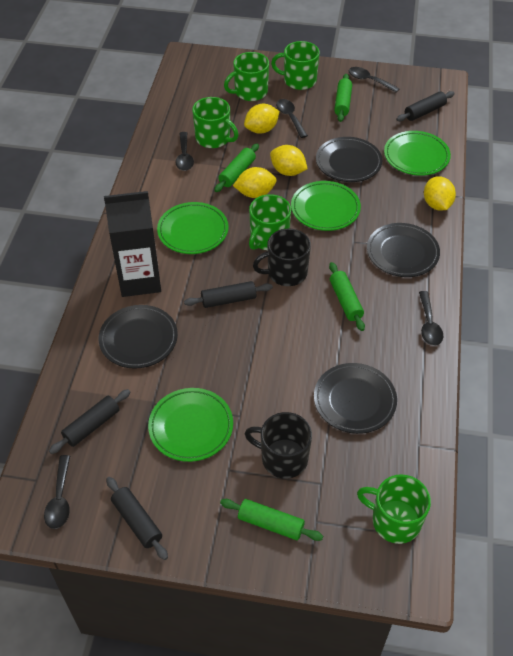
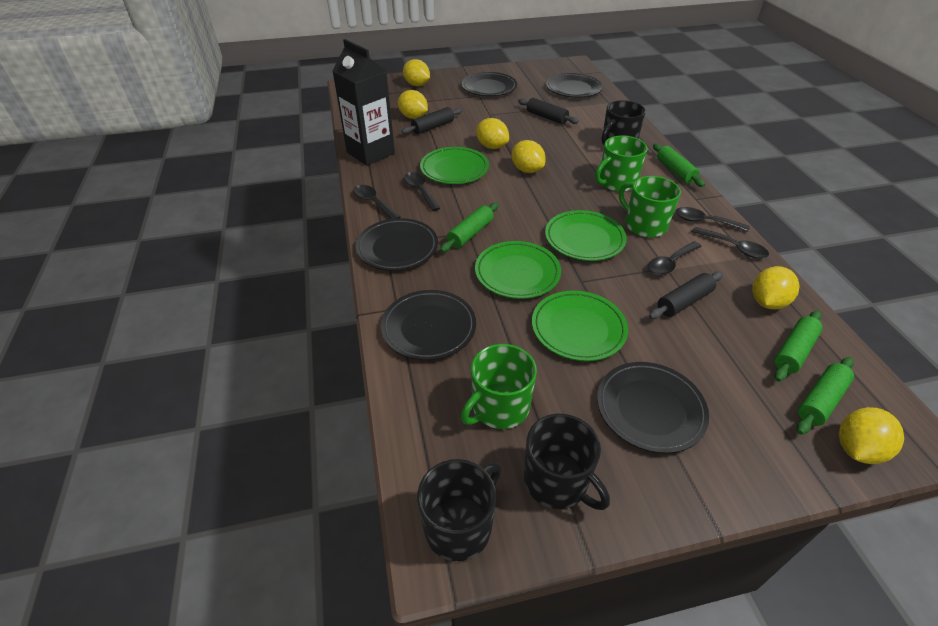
black mug: [245,412,312,479] [253,229,311,286] = 2 -> [417,459,501,561] [524,414,610,510] [602,100,646,145] = 3
black plate: [98,305,178,369] [314,363,397,434] [316,137,382,182] [367,223,440,277] = 4 -> [356,218,438,271] [381,290,476,360] [462,72,517,96] [546,73,603,98] [597,362,709,453] = 5
black rolling pin: [49,389,130,454] [106,477,168,560] [184,281,273,308] [396,91,455,121] = 4 -> [401,107,462,134] [518,98,579,124] [649,272,723,319] = 3
green mug: [192,97,238,148] [224,52,269,101] [249,194,291,250] [271,41,320,90] [357,474,431,544] = 5 -> [461,344,537,429] [595,136,647,192] [619,176,681,238] = 3
yellow lemon: [233,167,277,198] [244,104,280,134] [270,145,308,176] [424,176,456,211] = 4 -> [398,90,428,119] [403,59,430,86] [476,118,509,149] [512,140,546,173] [752,266,800,310] [839,407,904,464] = 6

